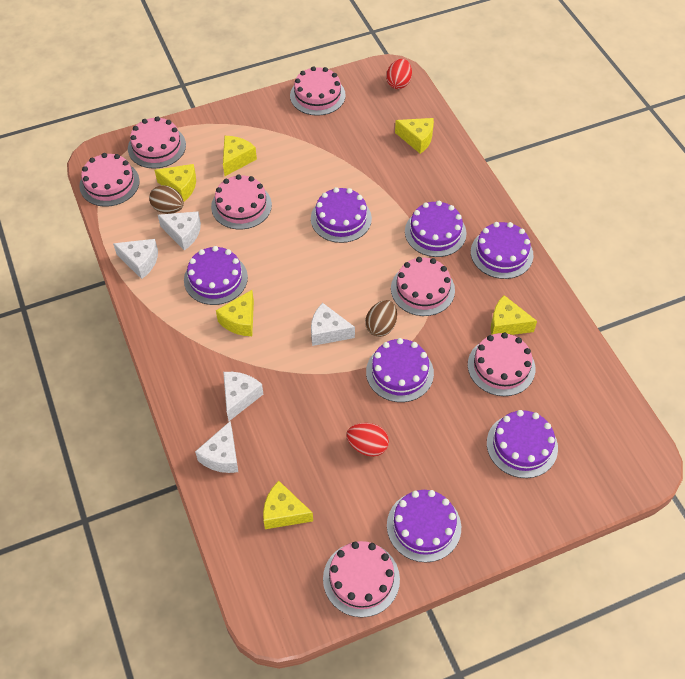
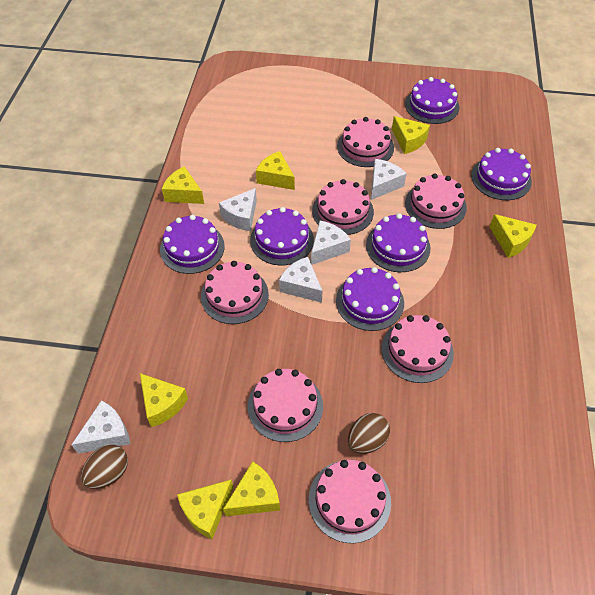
purple cake: [184,246,248,305] [311,187,372,243] [366,338,434,402] [387,490,461,562] [405,201,467,257] [471,222,534,279] [487,410,558,478] = 7 -> [160,215,225,274] [250,207,314,266] [336,267,404,331] [366,213,431,272] [405,77,459,124] [471,148,532,200] = 6
red egg: [346,423,389,457] [386,59,412,89] = 2 -> none = 0
yellow cheese: [155,164,196,202] [216,290,254,336] [223,136,257,176] [263,481,313,529] [395,118,434,154] [491,295,537,335] = 6 -> [140,373,188,427] [162,166,204,204] [177,479,234,539] [223,461,280,516] [256,151,295,190] [392,116,430,154] [489,214,536,258] = 7

